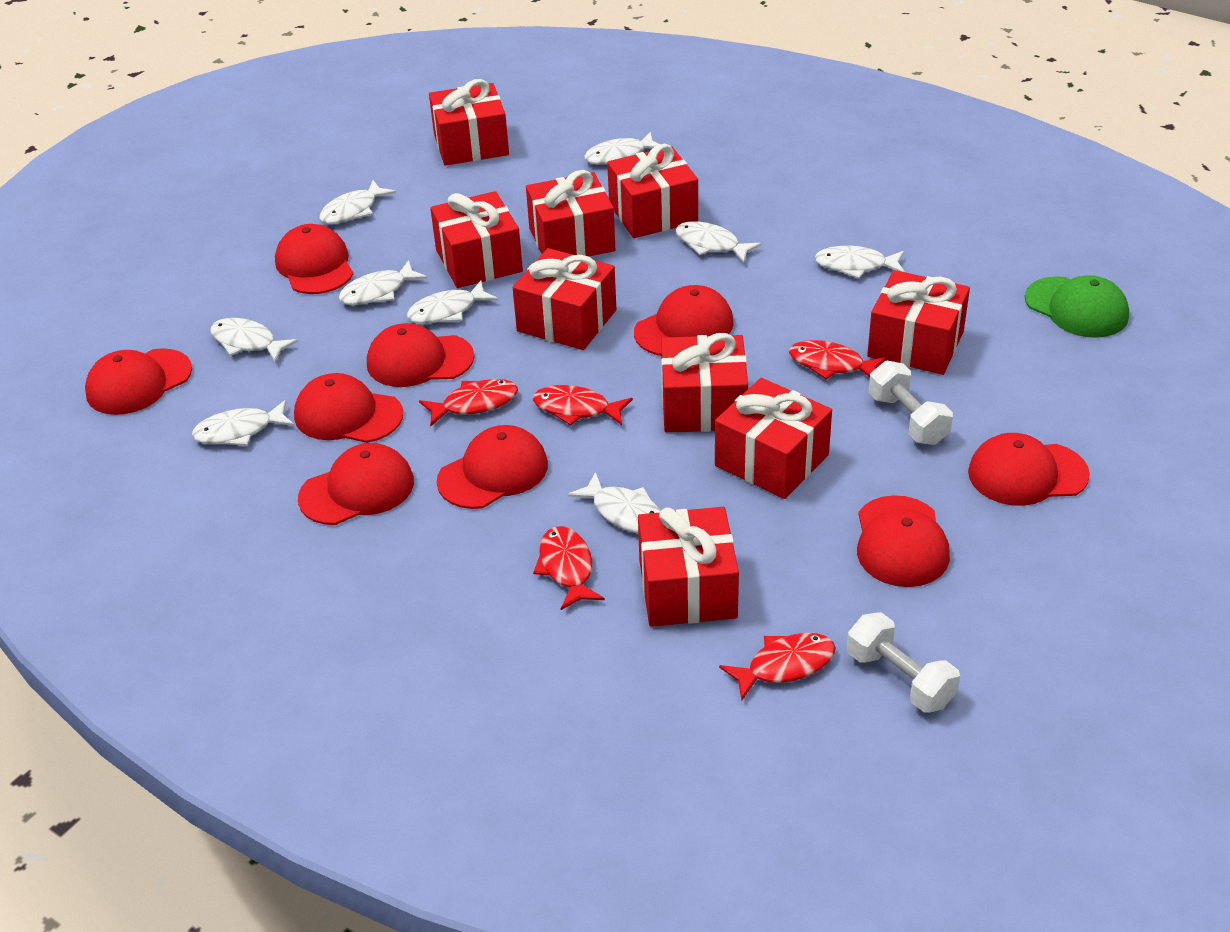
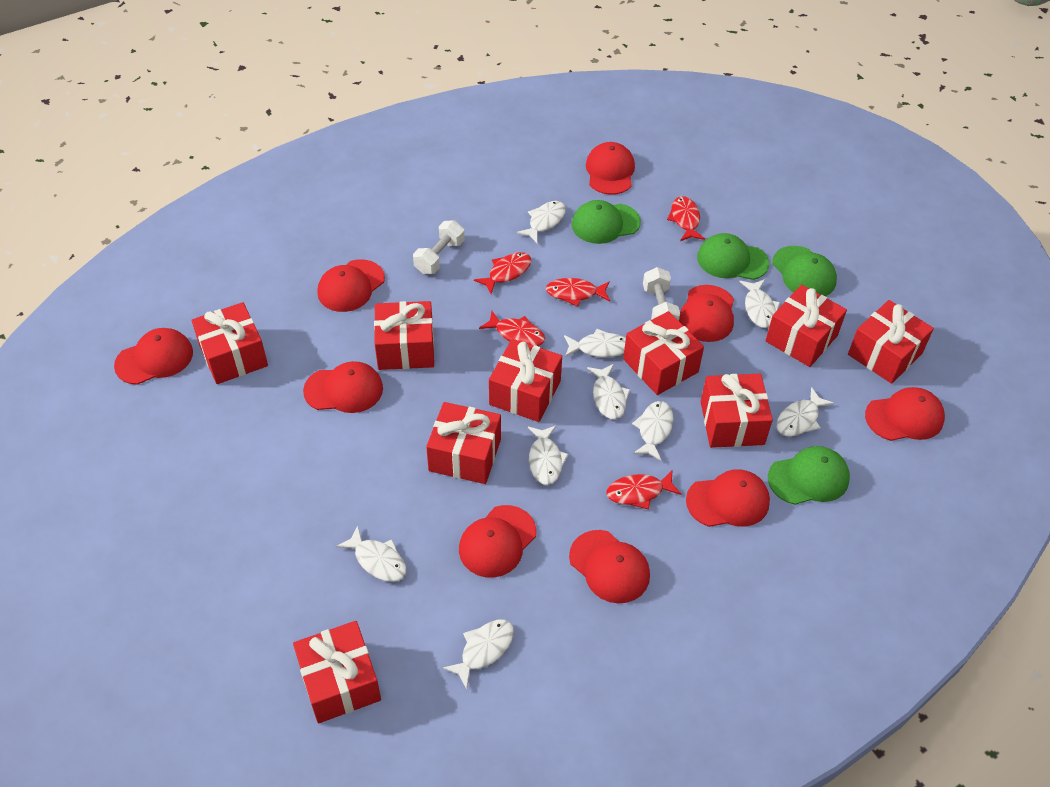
green cap: [1025,275,1129,338] = 1 -> [572,200,641,244] [697,233,769,280] [768,446,850,505] [772,246,837,296] = 4

